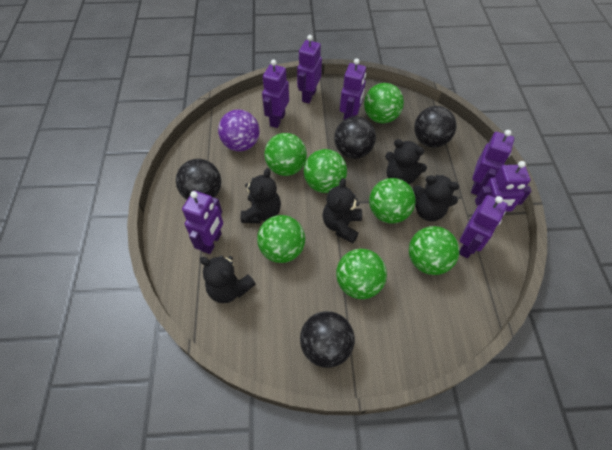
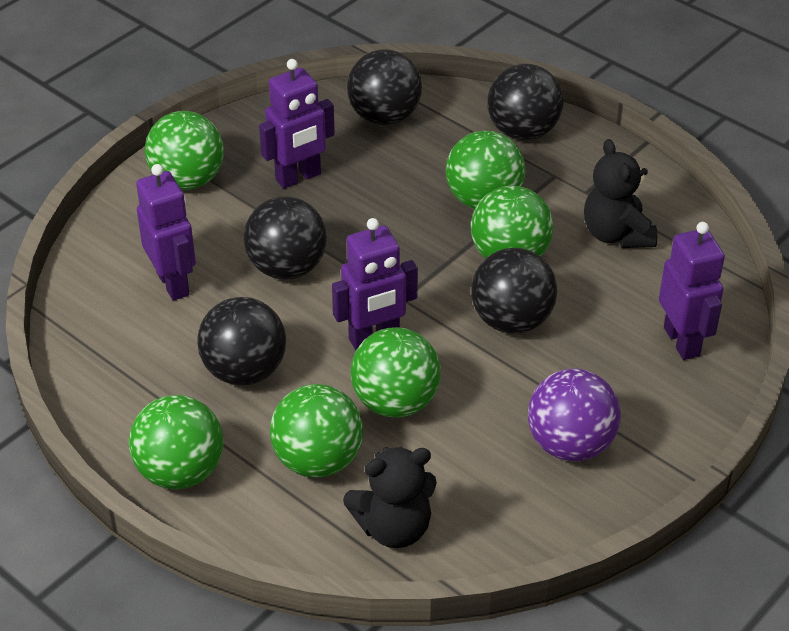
black ball: [176,159,221,200] [300,311,355,368] [334,116,376,159] [414,106,456,148] = 4 -> [197,297,286,386] [243,196,327,280] [347,49,422,125] [471,248,557,334] [487,64,564,140] = 5
black teddy bear: [200,256,256,303] [240,168,281,224] [323,178,362,243] [385,139,427,184] [413,175,459,221] = 5 -> [343,446,437,548] [584,139,657,248] = 2
green ball: [257,215,305,263] [264,133,307,176] [303,149,347,193] [336,249,387,299] [364,83,404,123] [369,178,416,224] [409,226,460,275] = 7 -> [129,395,224,489] [145,111,224,190] [270,384,363,478] [351,327,441,418] [446,131,525,209] [471,186,553,258] = 6
purple robot: [182,191,223,254] [262,60,289,128] [297,35,322,103] [340,58,366,120] [459,195,507,258] [471,130,514,195] [475,161,531,213] = 7 -> [136,164,196,301] [259,59,335,189] [332,218,418,350] [659,222,725,360] = 4

